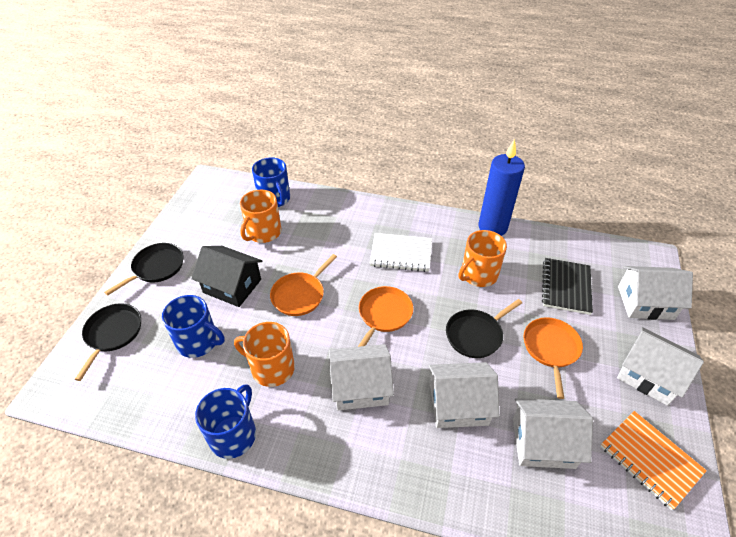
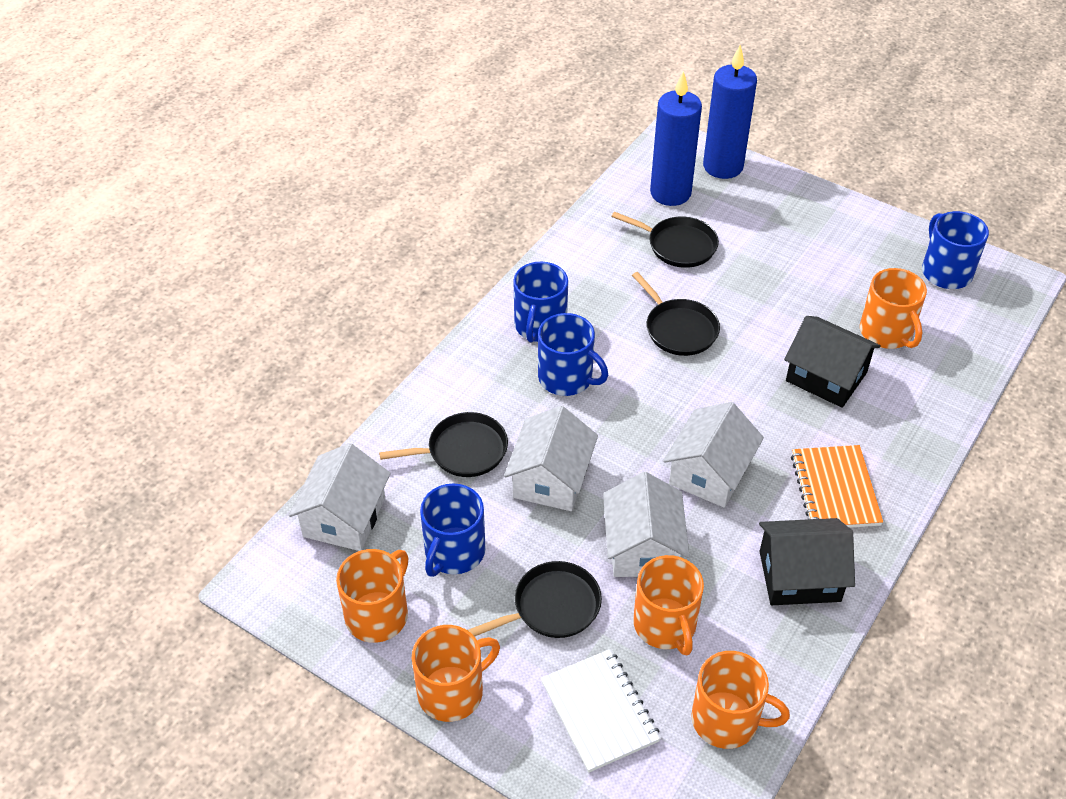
black house: [192,246,262,307] = 1 -> [759,518,855,605] [784,316,881,408] = 2
black notebook: [542,258,593,315] = 1 -> none = 0
black pan: [75,303,141,381] [104,243,184,296] [446,299,522,358] = 3 -> [379,412,508,477] [467,561,602,638] [612,212,719,268] [632,272,720,356] = 4
blue candle: [478,139,525,236] = 1 -> [650,71,702,206] [703,45,757,179] = 2
blue mug: [162,295,225,358] [195,384,256,459] [252,157,290,207] = 3 -> [420,484,486,577] [513,262,568,343] [538,313,608,396] [922,211,989,289] = 4
orange mug: [234,322,295,387] [240,190,281,243] [459,230,507,287] = 3 -> [336,549,408,643] [412,625,500,722] [633,555,704,655] [691,651,790,749] [860,268,927,349] = 5
orange pan: [270,254,337,316] [358,286,414,347] [524,317,583,399] = 3 -> none = 0
white house: [329,344,394,410] [429,362,499,428] [513,398,593,469] [617,327,704,406] [618,266,693,320] = 5 -> [289,443,391,551] [504,406,598,511] [603,472,690,577] [663,402,764,508] = 4

